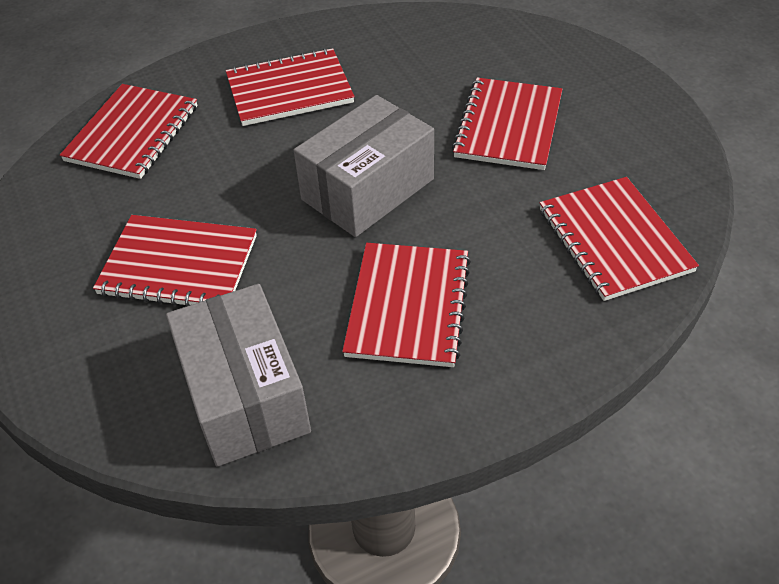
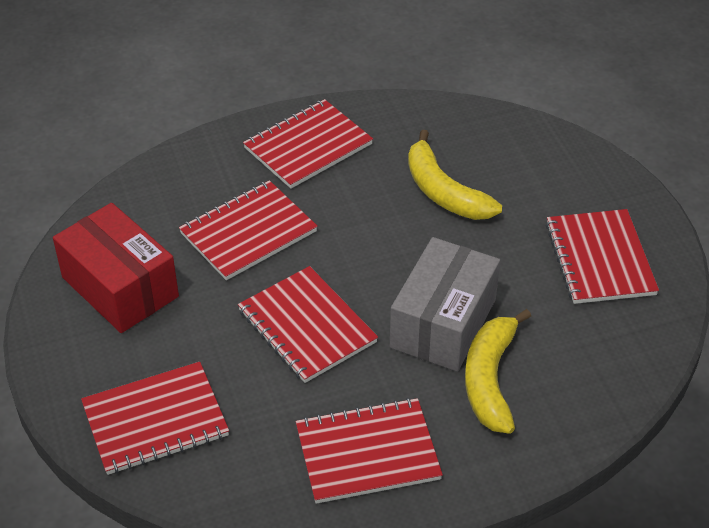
grey box: [166,284,311,467] [294,95,434,237] = 2 -> [390,237,500,372] = 1
red box: none = 0 -> [53,203,179,333] = 1
yellow banana: none = 0 -> [408,130,502,220] [465,309,531,434] = 2

